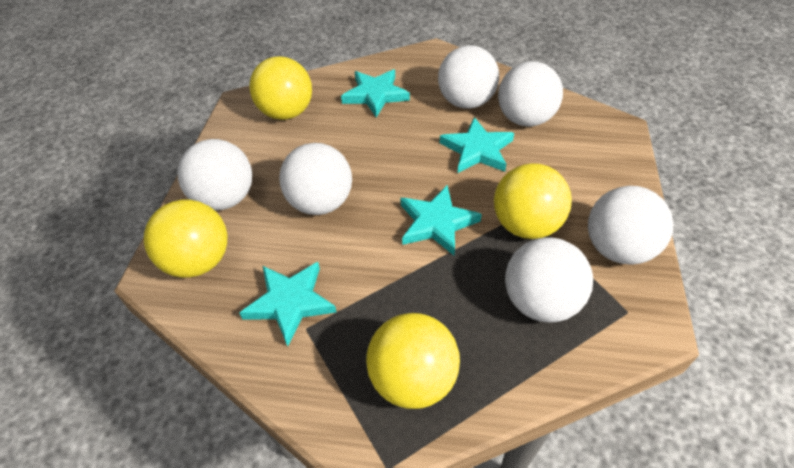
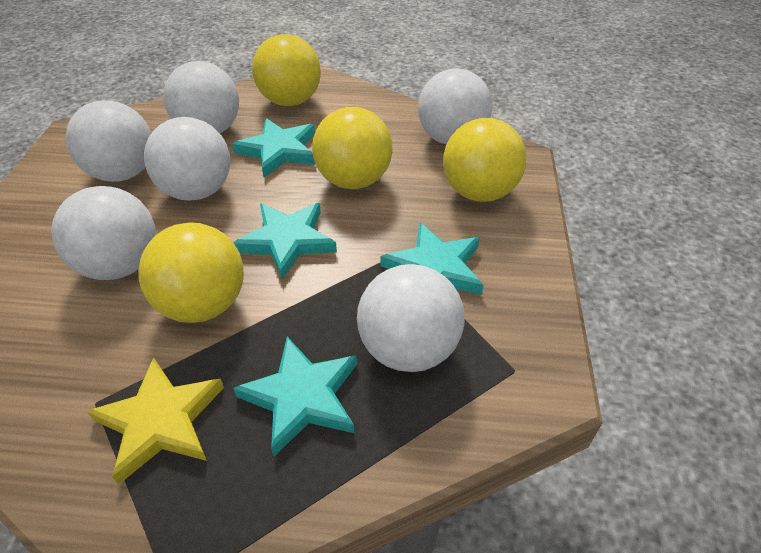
yellow star: none = 0 -> [87,357,224,485] = 1

